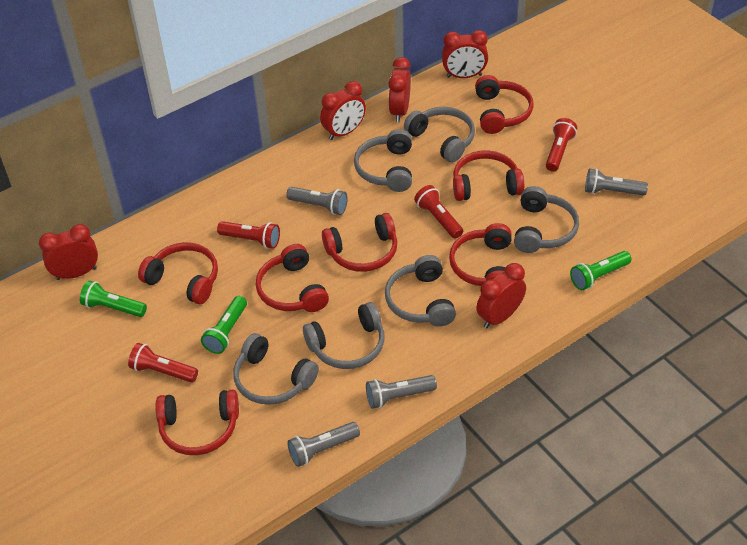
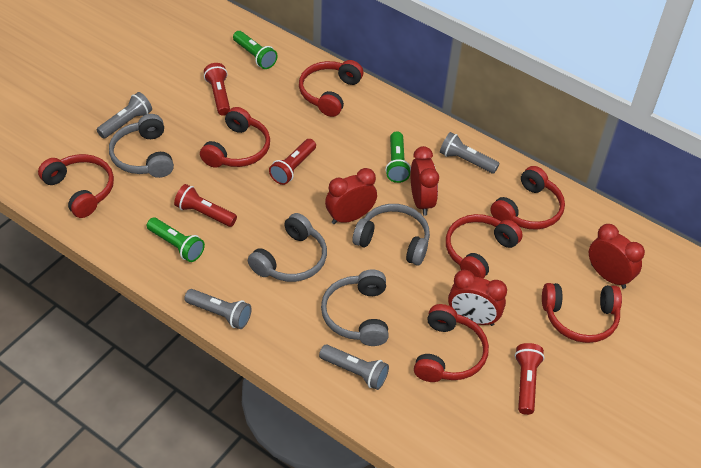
grey headphones: [233,333,319,405] [303,302,384,369] [354,129,412,192] [385,255,456,327] [404,107,475,162] [514,186,579,253] = 6 -> [109,114,174,178] [248,213,327,282] [321,269,389,346] [352,204,430,266] = 4
red clock: [39,224,98,280] [320,81,366,140] [388,57,411,122] [442,30,488,78] [476,263,526,328] = 5 -> [325,168,377,224] [411,146,439,216] [448,270,507,326] [589,224,645,289] = 4

